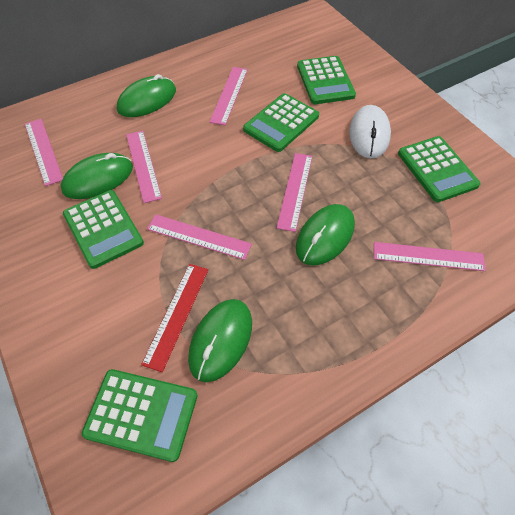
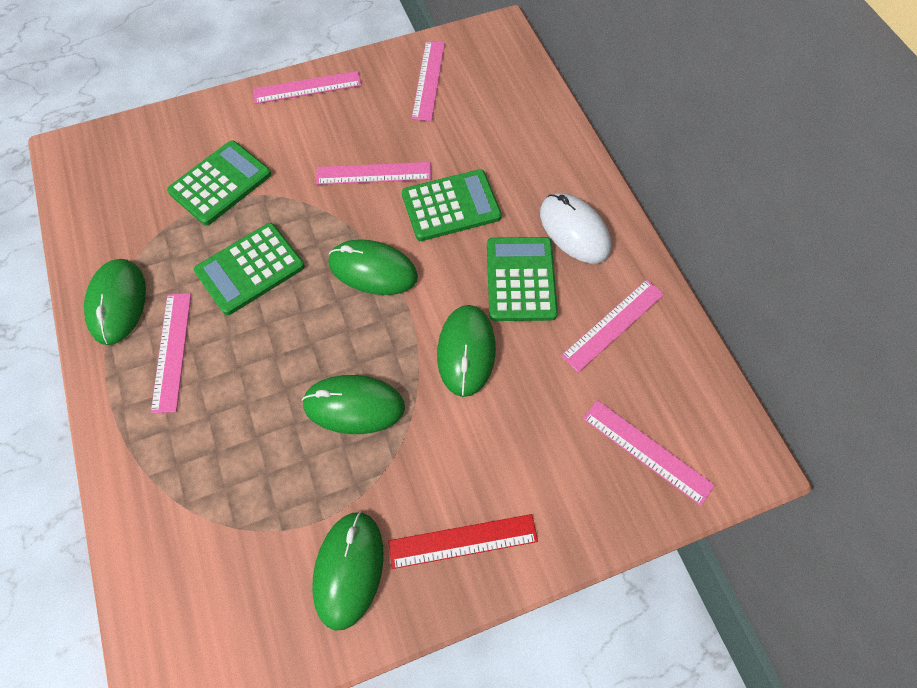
green calculator: [63,190,144,269] [82,369,198,462] [243,93,319,152] [297,56,356,104] [398,136,481,202] = 5 -> [167,140,271,225] [194,223,305,315] [402,169,502,241] [487,237,558,321] = 4
green mouse: [61,153,133,199] [117,74,176,117] [188,299,252,382] [296,204,355,265] = 4 -> [84,259,146,345] [302,375,405,434] [312,511,384,631] [328,239,418,295] [437,305,496,397] = 5

